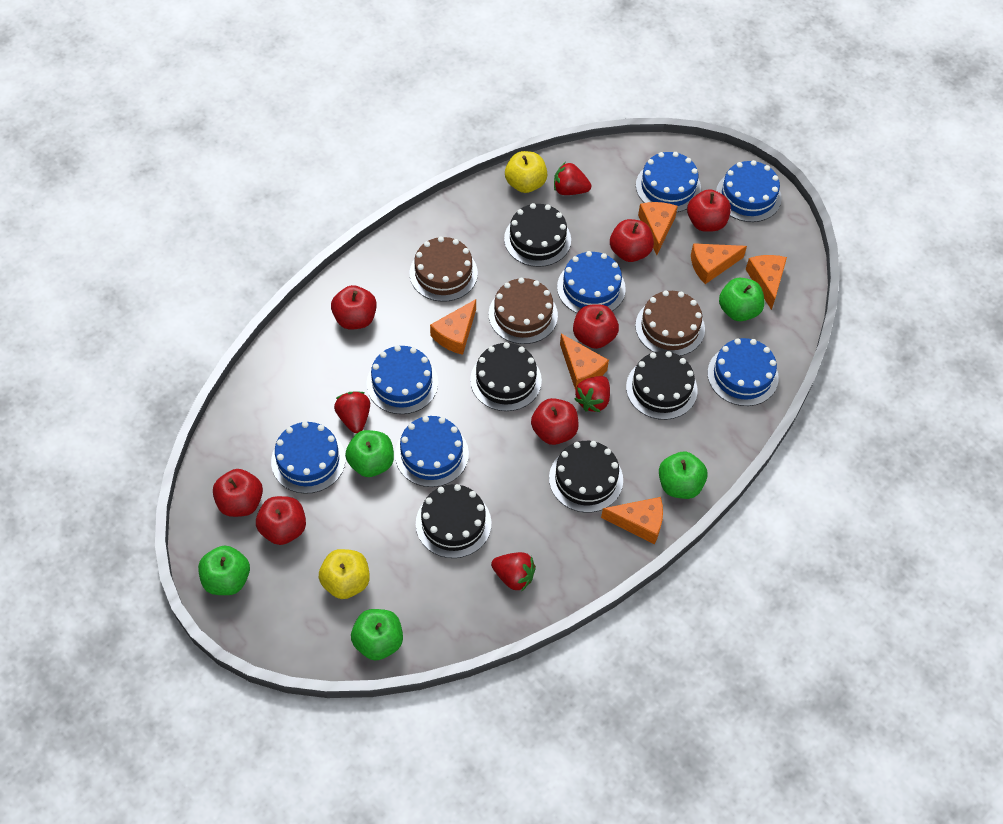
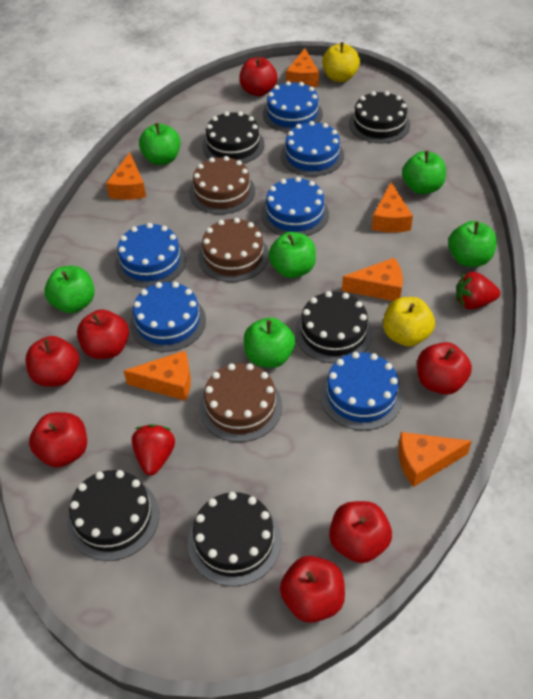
blue cake: [271,421,346,494] [366,345,438,414] [395,416,469,487] [557,251,626,313] [636,152,701,213] [707,338,779,406] [716,160,782,222] = 7 -> [115,223,187,288] [130,282,206,352] [261,177,329,236] [263,81,323,132] [281,121,344,176] [320,352,403,430] = 6
green apple: [198,546,250,595] [345,430,394,477] [351,609,403,661] [659,452,708,499] [719,278,764,321] = 5 -> [44,266,95,313] [139,123,181,165] [244,317,296,368] [269,232,316,278] [402,151,446,194] [448,221,497,267] = 6
red strawberry: [334,392,370,433] [491,552,536,592] [554,162,591,195] [574,376,610,412] = 4 -> [132,424,175,476] [456,272,500,310] = 2

